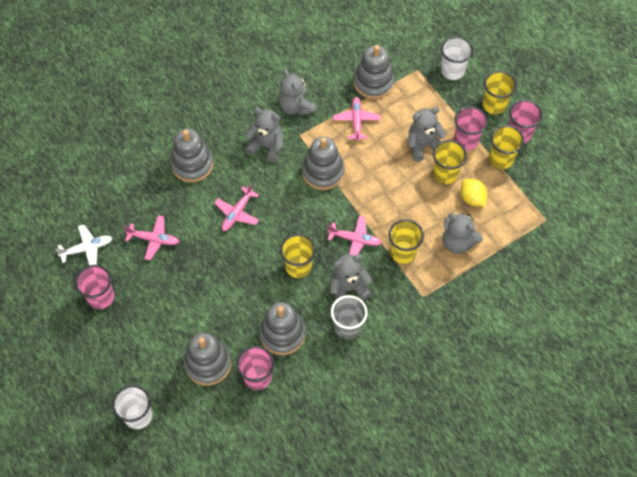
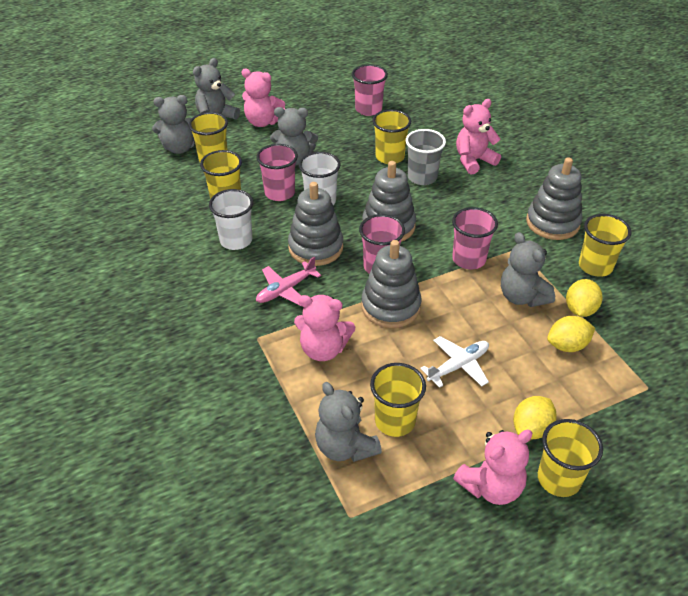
grey stacking toy: [170,129,214,183] [184,333,231,386] [259,302,306,355] [302,136,344,190] [354,45,394,99] = 5 -> [288,182,343,266] [361,240,422,328] [362,161,416,242] [526,157,582,240] = 4
pink plane: [124,215,179,260] [215,184,259,231] [328,216,382,256] [333,97,380,141] = 4 -> [256,257,321,306] = 1
pink teddy bear: none = 0 -> [242,69,285,127] [294,295,355,361] [453,430,532,505] [456,99,501,174] = 4
yellow cup: [280,234,316,278] [388,219,424,264] [433,140,467,184] [483,71,517,115] [489,125,524,169] = 5 -> [189,112,228,162] [200,150,242,199] [370,363,426,437] [372,110,411,164] [538,419,603,497] [579,214,631,277] = 6
yellow lemon: [461,179,488,207] = 1 -> [513,396,557,439] [547,316,595,352] [566,279,603,317] = 3

